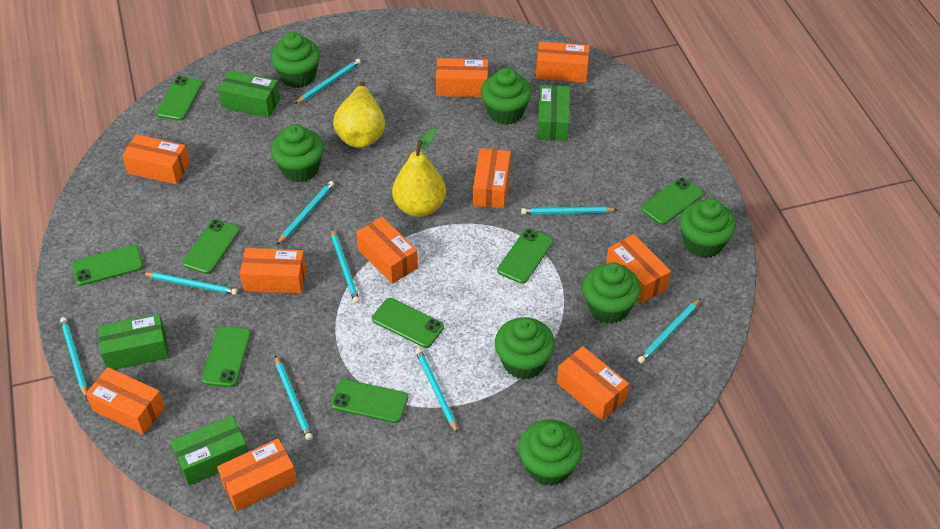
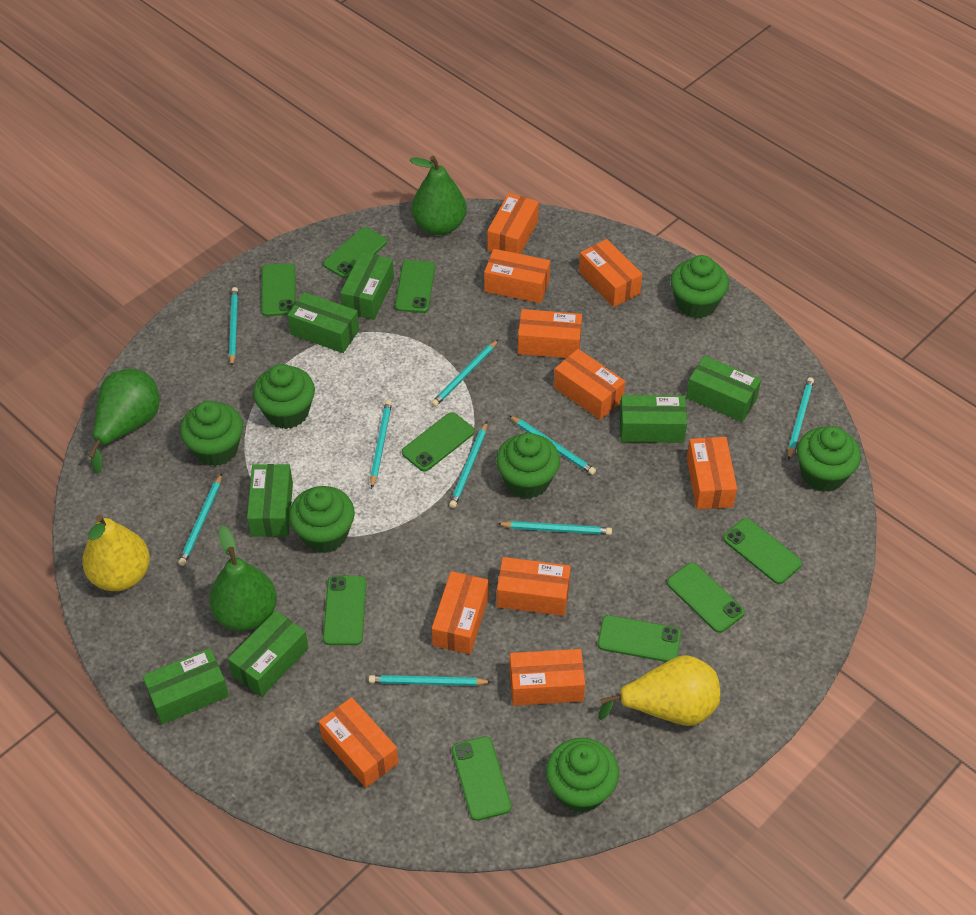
green box: [98,314,169,370] [171,415,248,486] [218,70,280,118] [537,85,570,141] = 4 -> [142,648,229,725] [228,610,308,697] [247,464,293,537] [288,292,359,353] [340,252,394,320] [619,395,687,443] [686,356,761,422] = 7
green pear: none = 0 -> [88,369,159,474] [209,526,277,631] [410,156,467,235] = 3
green phone: [72,245,143,286] [156,76,203,121] [183,219,240,274] [202,326,251,387] [331,379,408,423] [372,298,444,348] [497,229,553,284] [641,178,703,225] = 8 -> [261,263,296,316] [323,227,387,278] [323,576,366,645] [395,260,435,313] [402,412,475,472] [452,736,511,821] [598,615,681,662] [667,563,745,633] [723,518,802,584] = 9

